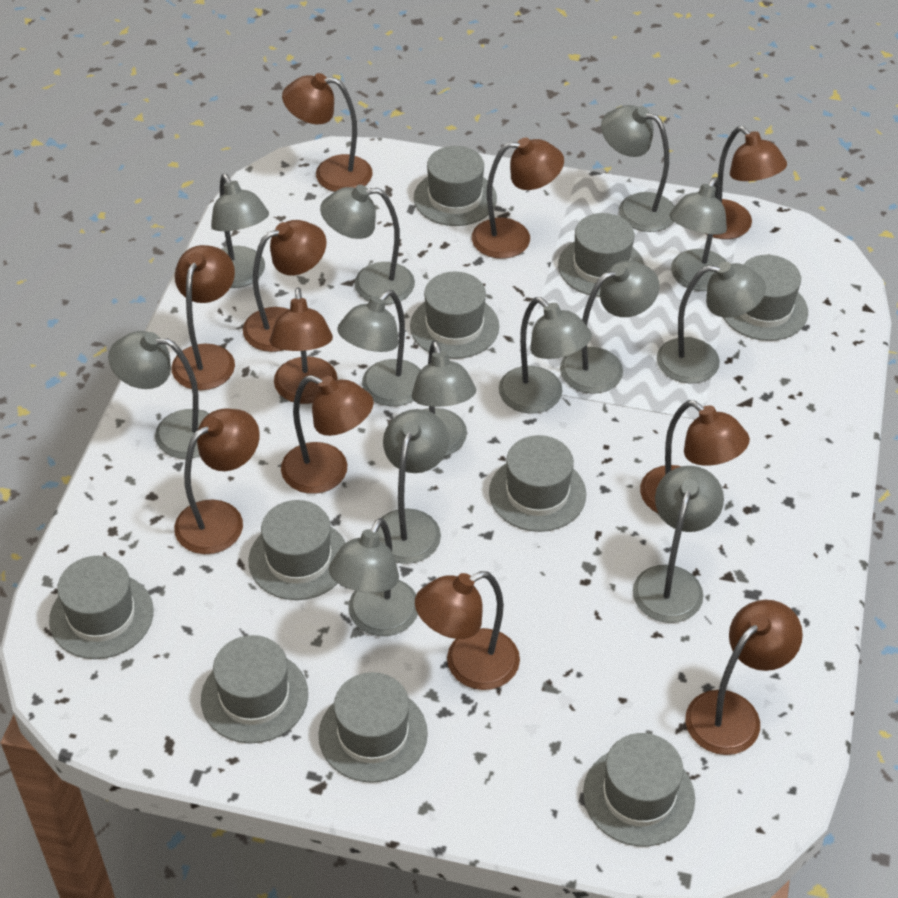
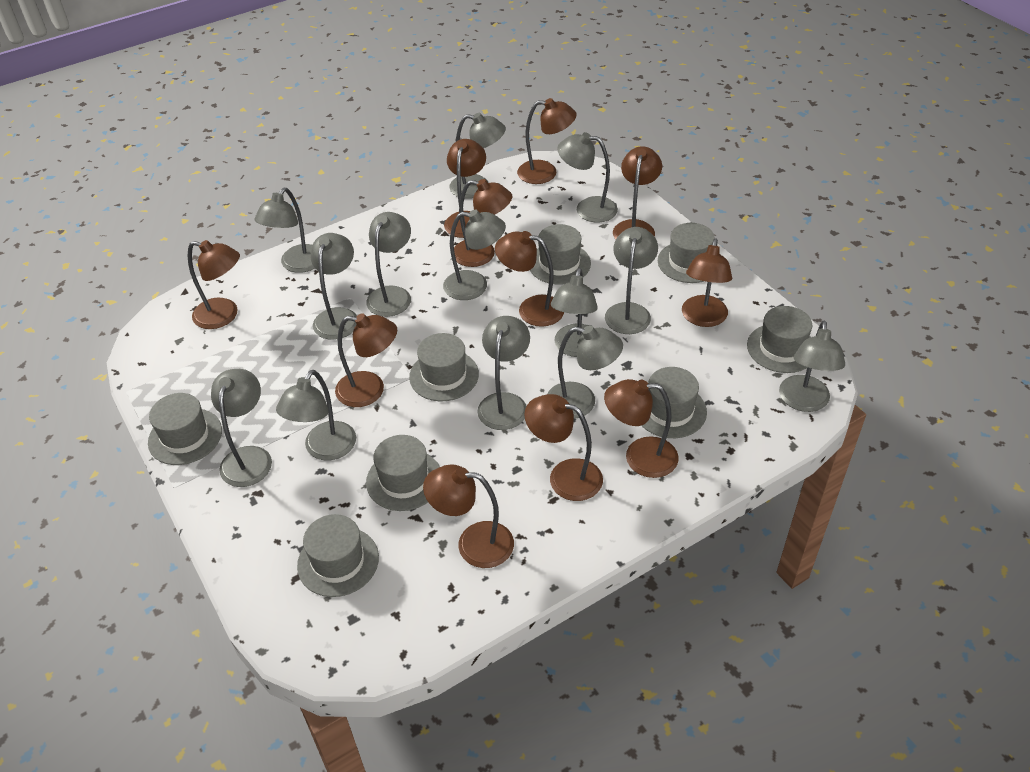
grey hat: [49,556,154,659] [201,635,308,743] [248,500,346,600] [319,672,428,783] [410,272,499,359] [414,146,497,226] [489,435,586,532] [558,213,644,297] [583,733,695,846] [723,255,808,341] = 10 -> [148,393,222,465] [297,514,379,597] [366,435,440,511] [409,333,479,401] [530,224,591,285] [641,367,707,438] [658,223,715,283] [747,306,812,373] = 8

